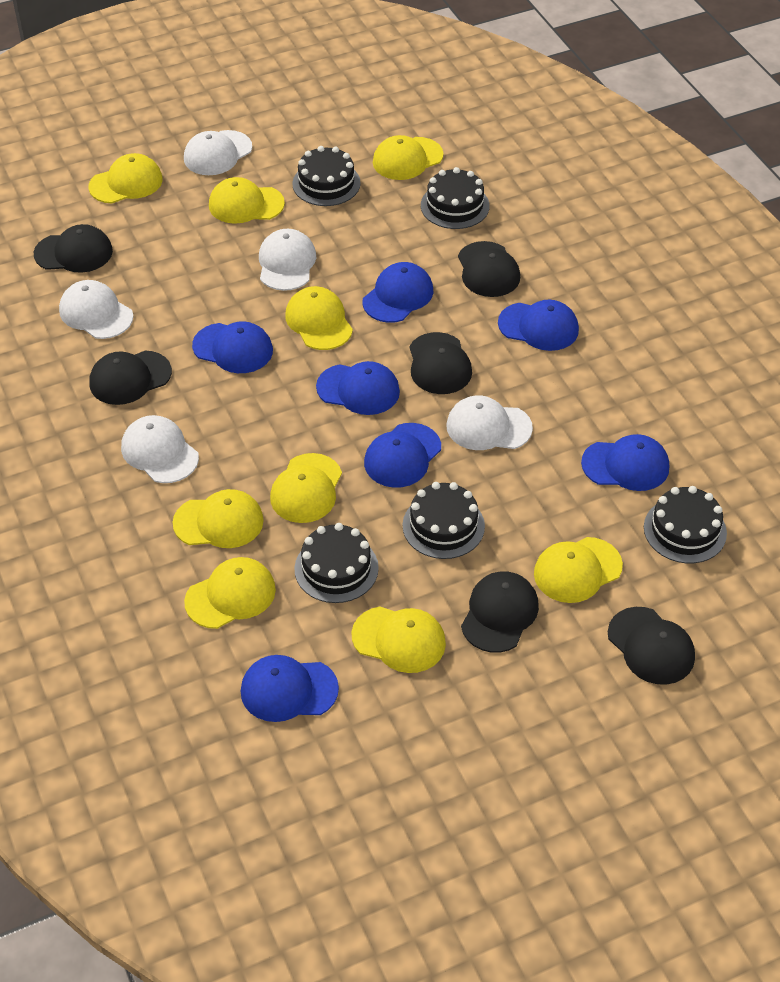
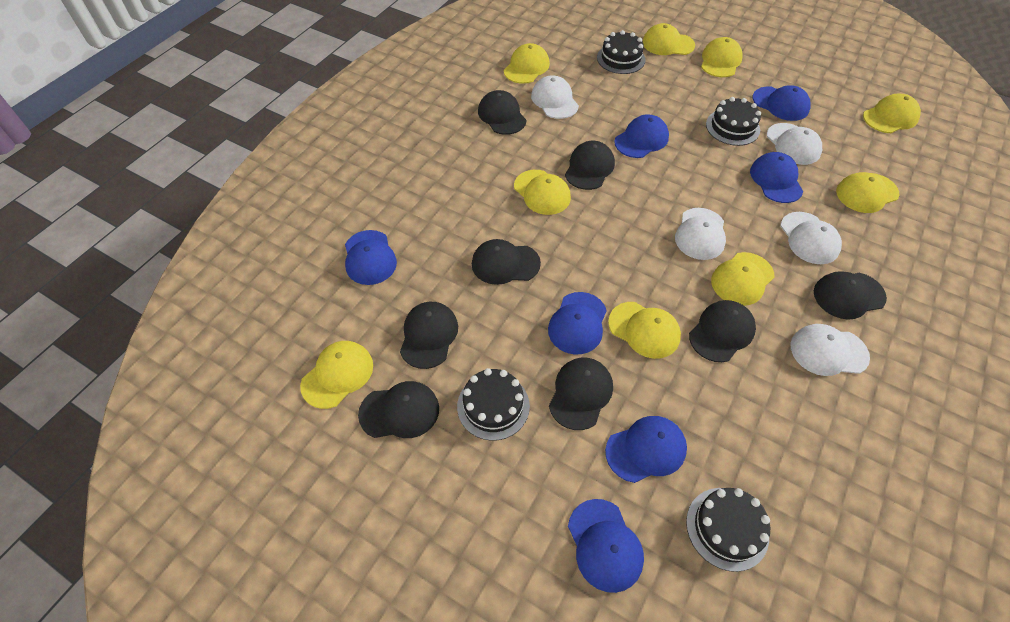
black cake: [292,146,361,206] [294,523,379,603] [403,482,485,559] [421,167,489,229] [644,486,727,563] = 5 -> [457,368,530,441] [597,30,645,74] [686,488,770,572] [706,97,761,146] = 4
black cap: [34,224,113,273] [89,351,172,405] [409,332,472,394] [458,241,520,297] [461,571,539,653] [608,607,695,685] = 6 -> [358,381,439,438] [400,302,458,369] [472,239,541,285] [478,90,526,135] [549,358,613,430] [565,141,615,190] [689,300,756,362] [814,271,887,320] = 8

